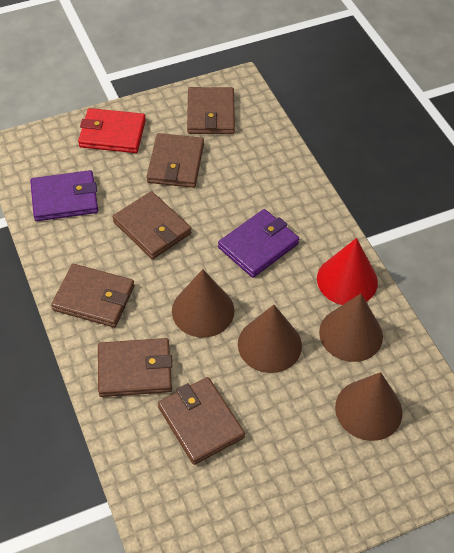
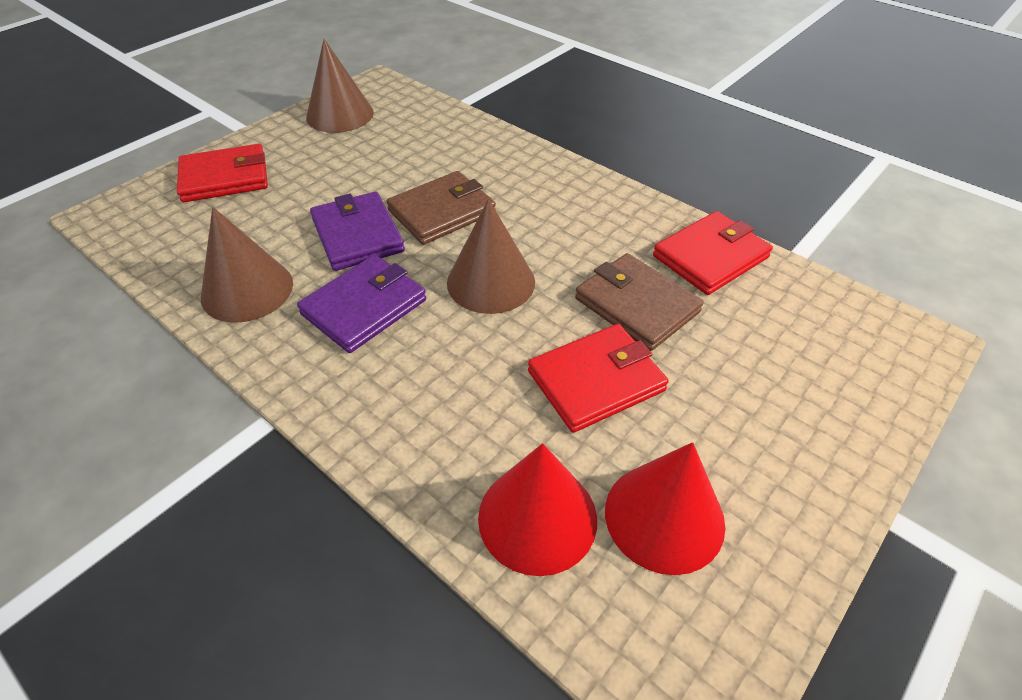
brown cone: [172,269,234,338] [238,305,302,373] [319,294,383,362] [335,372,403,441] = 4 -> [201,207,293,323] [306,39,374,133] [447,199,535,314] = 3
brown wallet: [51,264,135,328] [98,338,172,397] [113,191,192,259] [147,133,204,188] [158,377,245,465] [187,87,235,134] = 6 -> [386,171,496,245] [575,253,704,351] = 2
red cone: [317,238,378,305] = 1 -> [478,443,597,576] [605,442,725,575] = 2
red wallet: [78,108,146,153] = 1 -> [177,144,268,202] [528,324,669,433] [653,211,773,295] = 3

